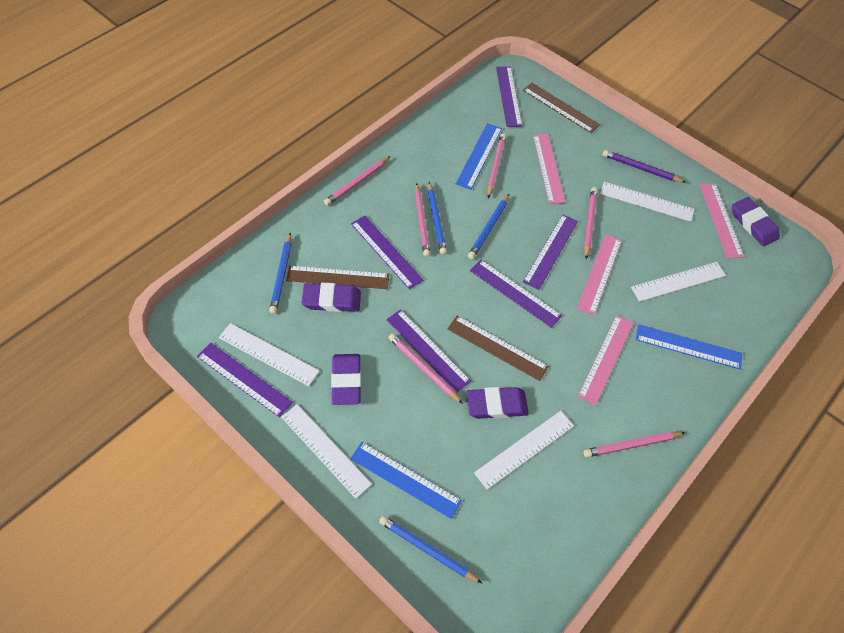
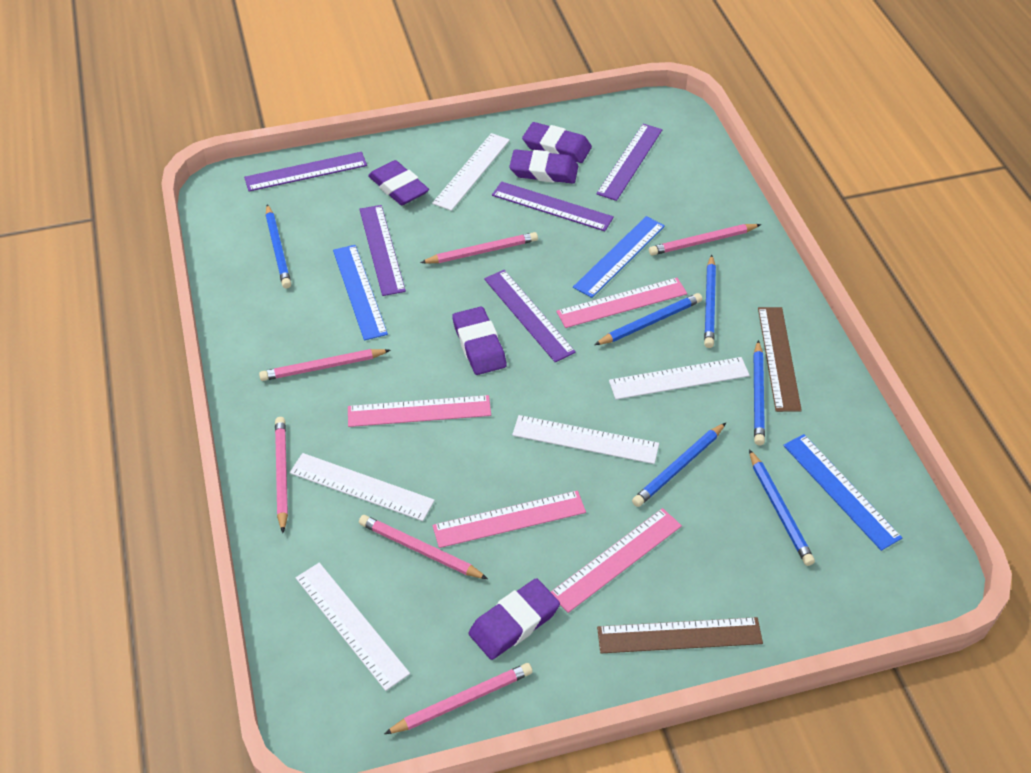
blue pencil: [269,232,292,314] [379,516,482,583] [428,182,447,255] [468,194,509,259] = 4 -> [266,204,291,288] [595,293,702,345] [632,423,726,507] [704,254,716,348] [749,449,815,566] [754,340,765,445] = 6
brown ruler: [286,265,389,289] [448,315,549,381] [523,83,600,133] = 3 -> [597,617,763,653] [758,307,802,412] = 2
purple eraser: [302,283,361,312] [331,354,361,405] [466,387,529,419] [732,197,780,246] = 4 -> [368,160,429,205] [452,307,507,375] [468,578,560,660] [509,149,578,184] [522,122,592,163] = 5
purple pencil: [602,150,686,183] = 1 -> none = 0
purple ruler: [197,343,293,417] [351,216,423,289] [386,309,471,393] [470,260,562,328] [496,66,522,127] [523,214,578,290] = 6 -> [244,152,367,191] [359,205,406,296] [484,270,576,362] [492,181,614,231] [597,124,662,201] = 5

